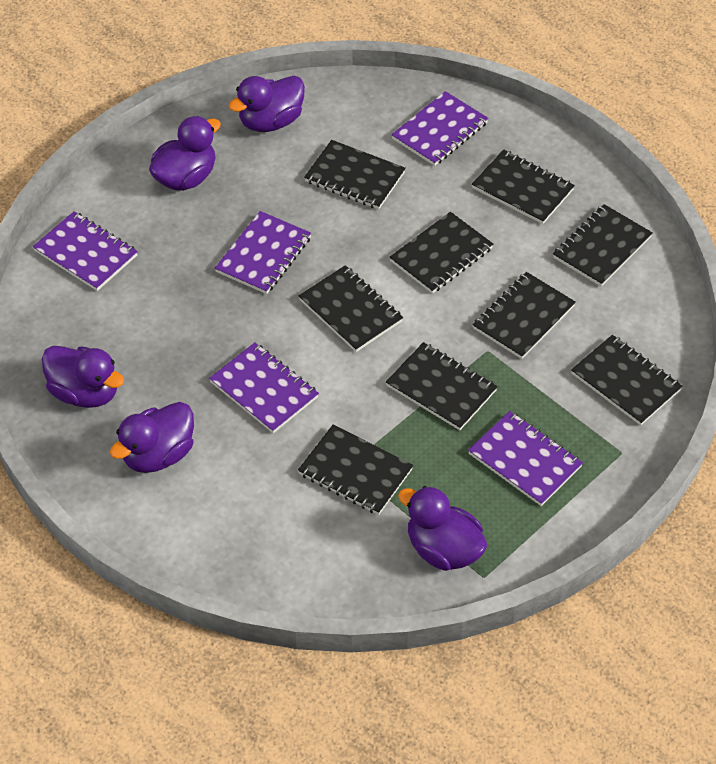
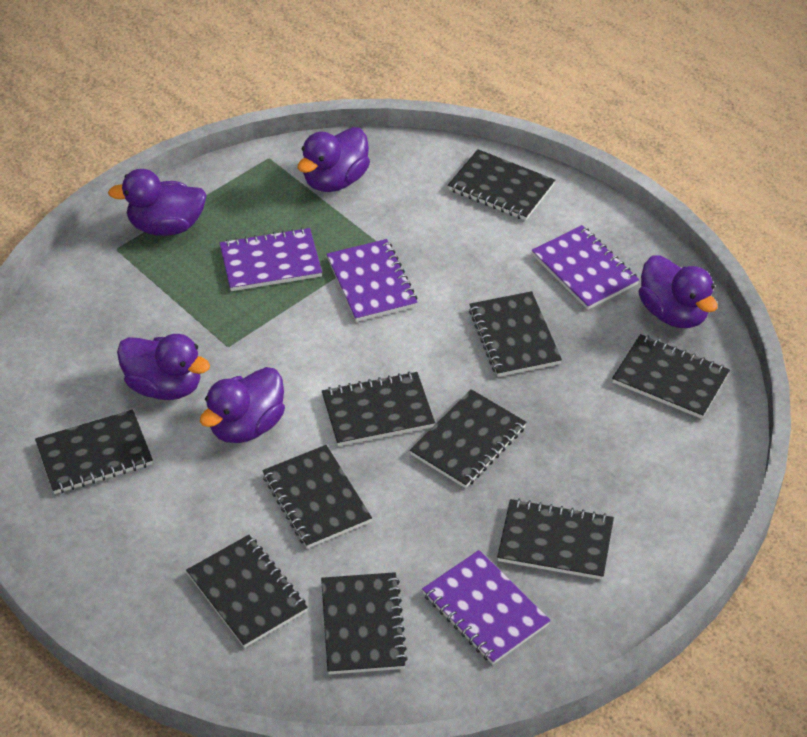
black notebook: [298,424,413,515] [299,265,403,352] [304,140,406,210] [386,342,498,430] [390,212,493,294] [472,150,575,224] [473,272,576,359] [553,204,653,287] [571,335,683,425] = 9 -> [35,409,153,494] [186,535,308,648] [262,445,372,549] [321,572,408,674] [322,371,435,446] [410,389,526,488] [448,149,555,221] [469,291,562,377] [497,499,614,580] [612,334,730,419] = 10
purple notebook: [33,211,138,291] [209,343,319,433] [215,211,311,294] [392,91,488,166] [468,411,583,506] = 5 -> [220,228,322,291] [327,239,418,322] [422,550,551,665] [532,225,639,310] = 4

